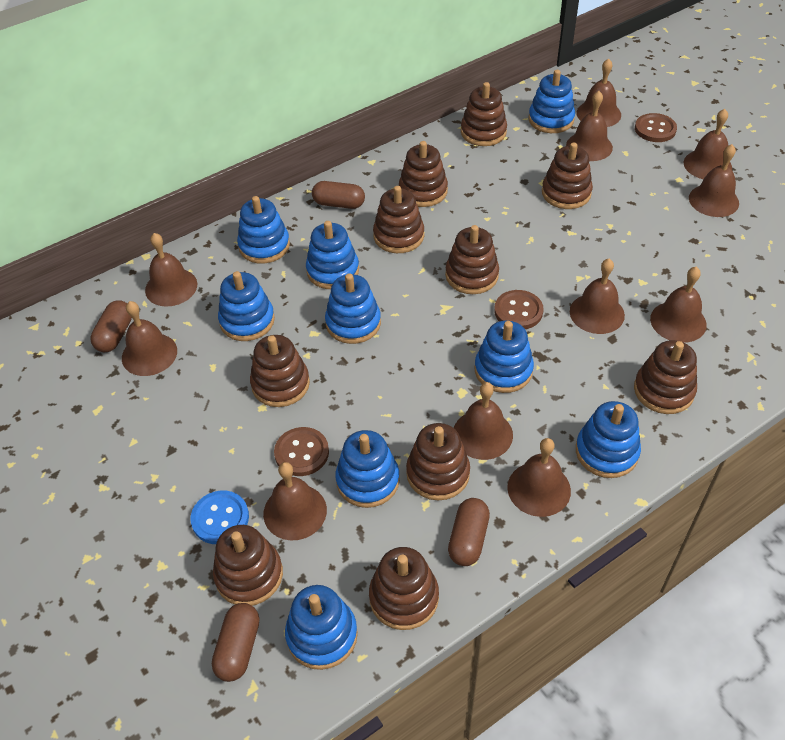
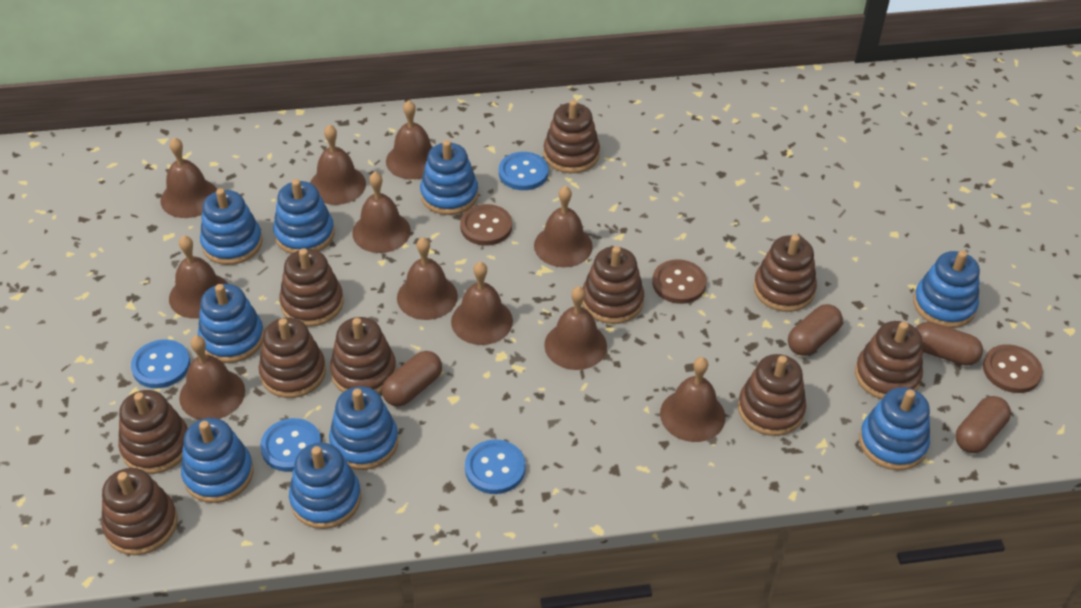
blue button: [191,490,249,544] = 1 -> [131,339,190,388] [260,418,322,472] [465,439,526,494] [499,152,549,190] = 4

